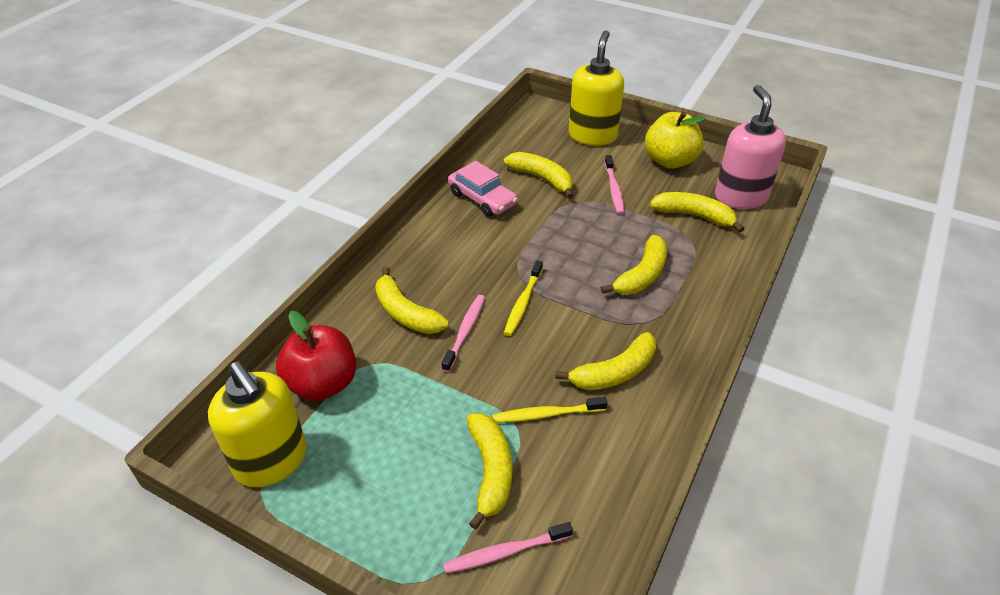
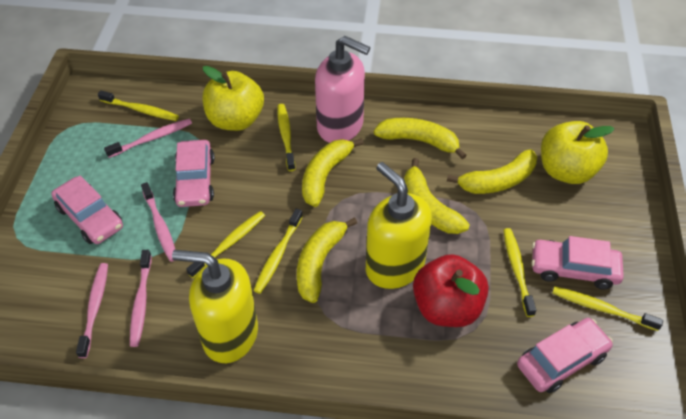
pink car: [448,161,518,217] = 1 -> [51,175,123,244] [173,140,215,207] [517,318,613,393] [532,236,624,290] = 4
pink toothbrush: [441,295,485,372] [443,522,573,573] [605,155,625,215] = 3 -> [76,263,108,358] [104,119,192,158] [130,250,152,347] [141,182,175,262] = 4
yellow apple: [645,112,706,169] = 1 -> [203,66,264,131] [541,121,614,184] = 2
yellow banana: [375,267,449,334] [467,413,512,530] [504,152,573,199] [555,332,656,390] [601,235,667,295] [650,192,745,232] = 6 -> [297,217,357,303] [302,138,364,207] [374,118,467,159] [404,158,470,234] [447,149,537,194] = 5
yellow toothbrush: [492,397,608,423] [504,260,543,336] = 2 -> [98,90,179,121] [186,211,265,278] [253,209,303,294] [278,104,295,171] [503,228,536,317] [552,286,663,331] = 6

